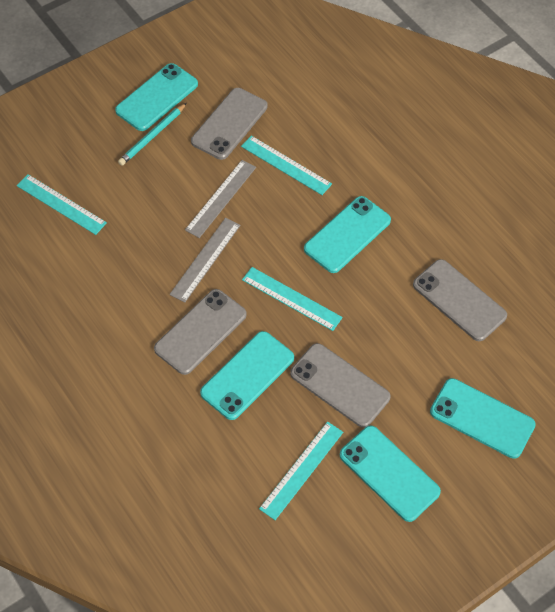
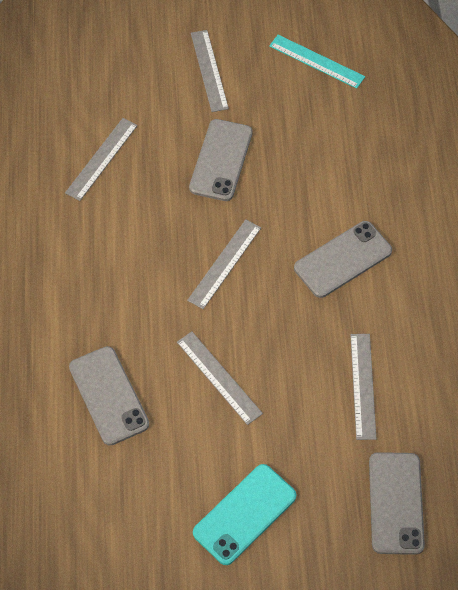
grey ruler: [170,218,240,303] [185,160,256,238] = 2 -> [65,118,138,201] [177,332,263,425] [187,219,261,309] [191,30,229,112] [350,334,377,440] = 5
turquoise pencil: [118,103,187,166] = 1 -> none = 0
turquoise phone: [115,63,198,131] [200,331,294,420] [304,196,391,273] [340,426,441,522] [430,378,536,459] = 5 -> [193,464,296,565] = 1
turquoise ruler: [17,174,107,235] [241,136,332,195] [242,267,343,331] [259,421,343,520] = 4 -> [269,35,365,89] = 1

